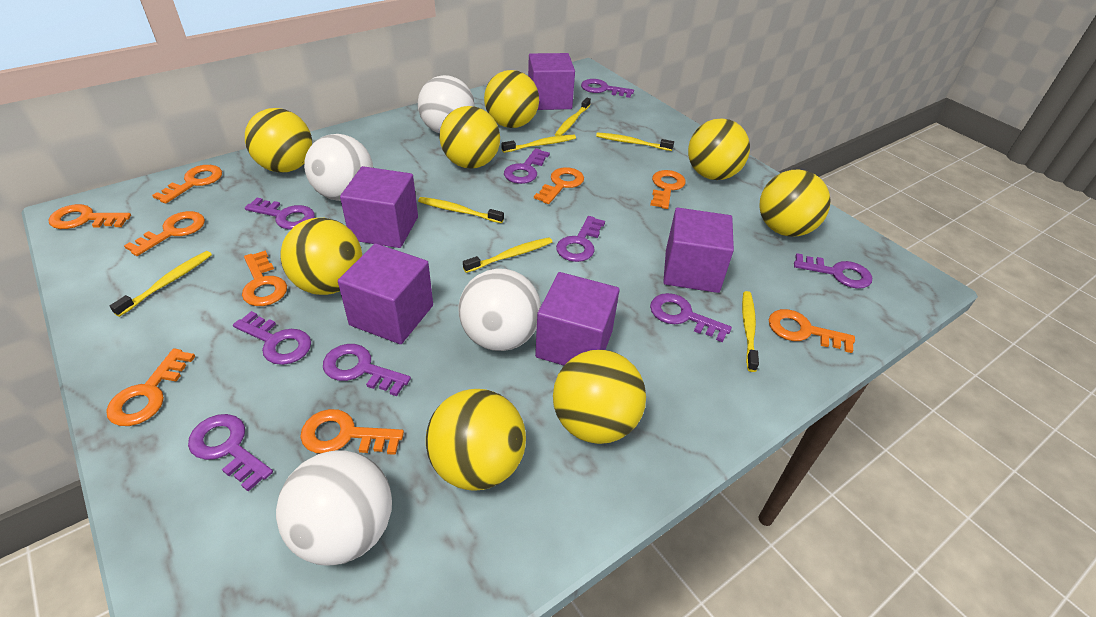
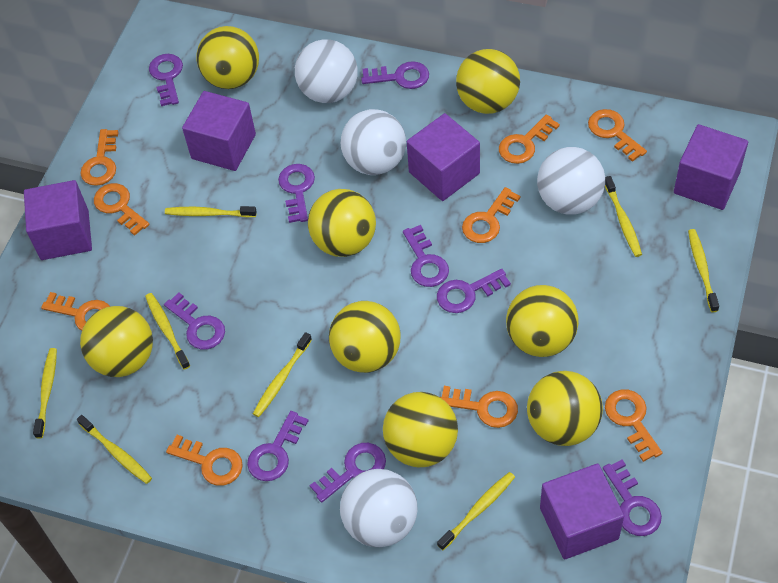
yellow toothbrush: [109,251,212,317] [418,197,504,223] [463,237,552,273] [502,135,576,153] [555,98,591,136] [596,132,674,151] [742,291,759,372] = 7 -> [33,348,57,438] [77,415,152,484] [145,293,190,370] [165,206,257,217] [253,332,312,417] [437,472,515,550] [605,176,642,257] [688,229,719,312] = 8

